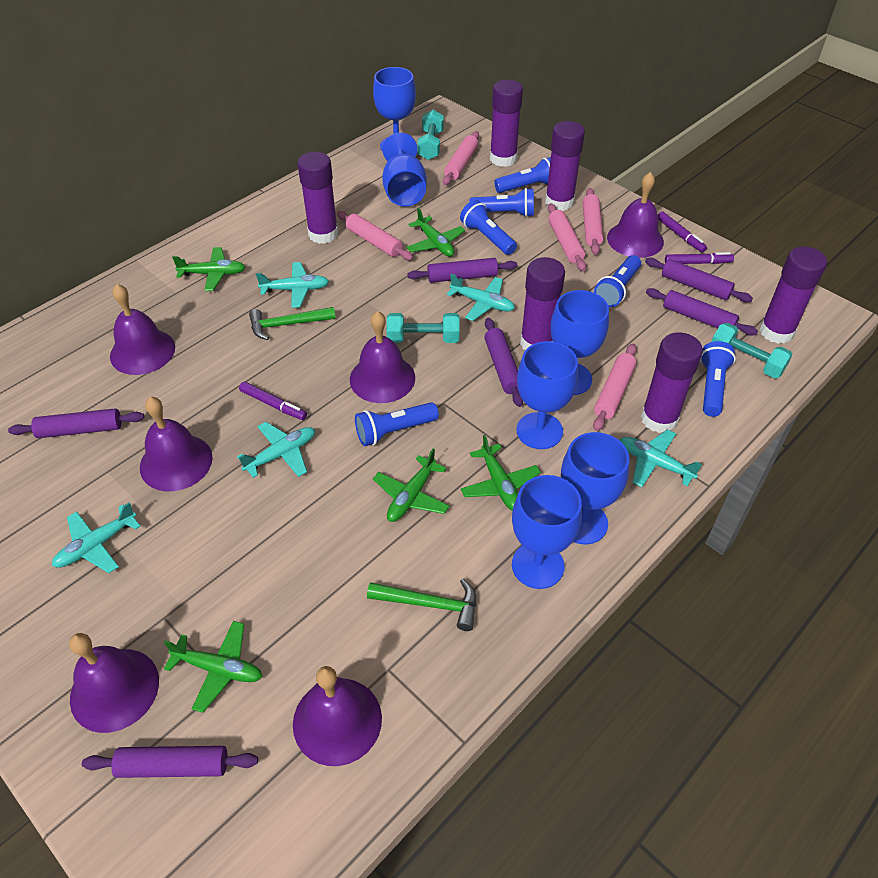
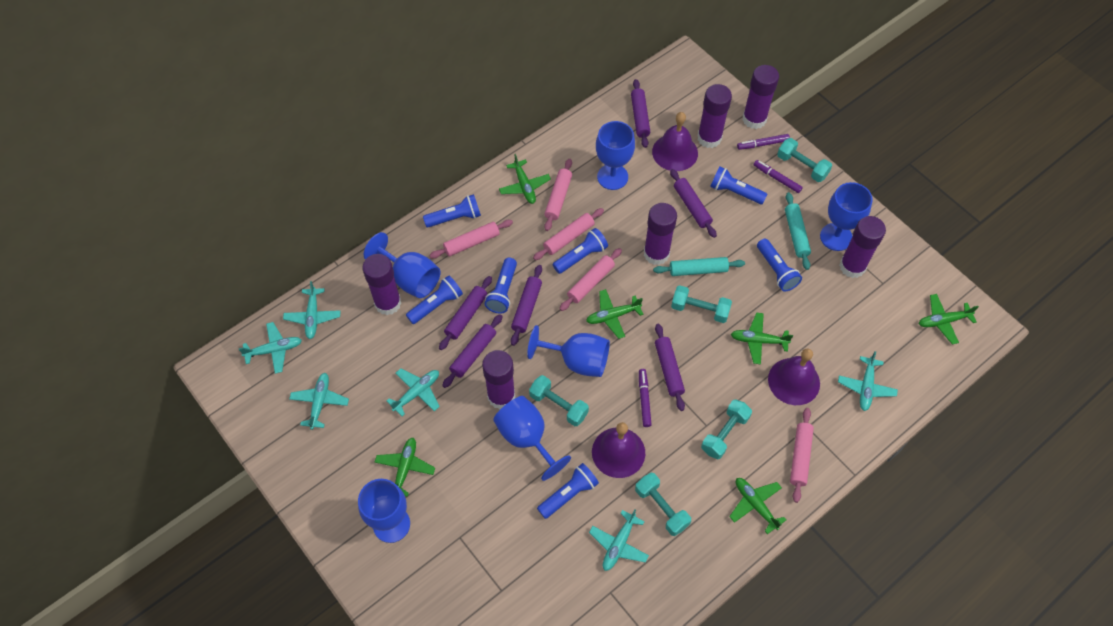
blue flashlight: [355,402,439,446] [460,200,517,255] [470,188,534,217] [494,157,551,193] [594,255,641,307] [700,341,736,417] = 6 -> [406,275,463,324] [423,194,481,227] [485,258,517,314] [537,463,599,519] [553,228,608,274] [710,167,767,204] [757,239,802,291] = 7
green hammer: [249,307,336,340] [367,579,476,631] = 2 -> none = 0
green plane: [164,621,262,713] [172,247,245,291] [373,448,450,522] [406,207,465,257] [461,435,541,511] = 5 -> [375,438,435,497] [499,154,551,204] [586,289,643,339] [729,478,786,534] [731,313,793,364] [919,294,979,344] = 6
purple bell: [69,633,159,733] [110,284,175,375] [140,397,213,491] [293,666,382,766] [350,311,415,403] [607,172,664,258] = 6 -> [592,422,645,478] [652,112,698,171] [768,348,820,405] = 3
turquoise dumbbell: [387,313,459,343] [417,110,444,160] [711,323,793,378] = 3 -> [529,375,589,426] [635,472,691,536] [671,285,732,323] [701,399,752,459] [777,138,832,182] = 5
turquoise plane: [52,502,141,573] [237,422,315,478] [256,262,329,308] [447,274,515,321] [619,429,702,487] = 5 -> [239,322,302,374] [283,281,341,339] [289,373,349,430] [387,368,440,416] [589,509,649,571] [838,351,898,411] = 6
turquoise rolling pin: none = 0 -> [653,257,745,276] [785,192,811,270] = 2

